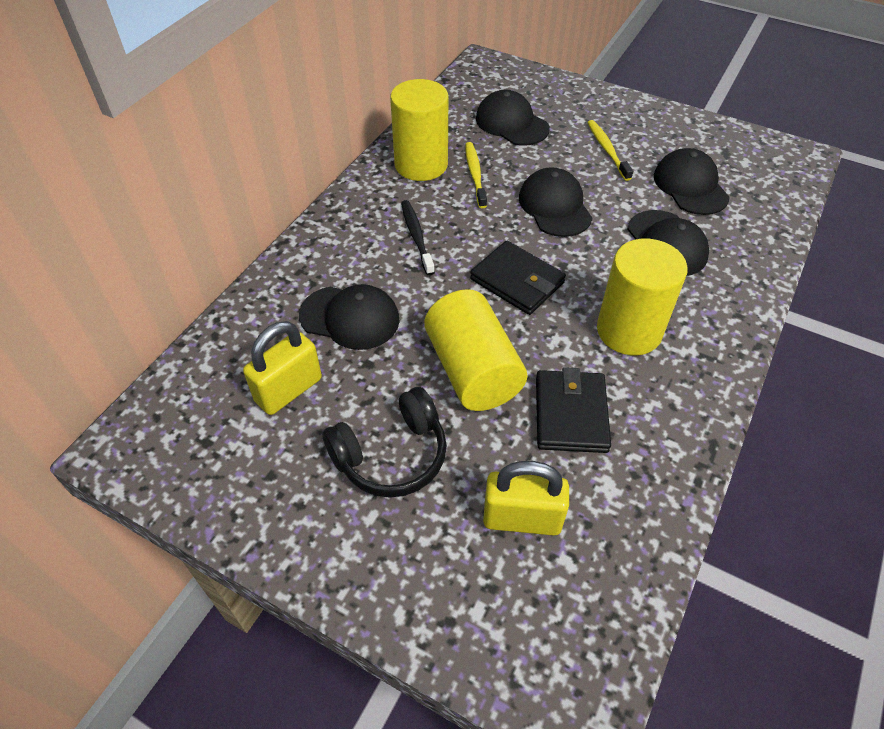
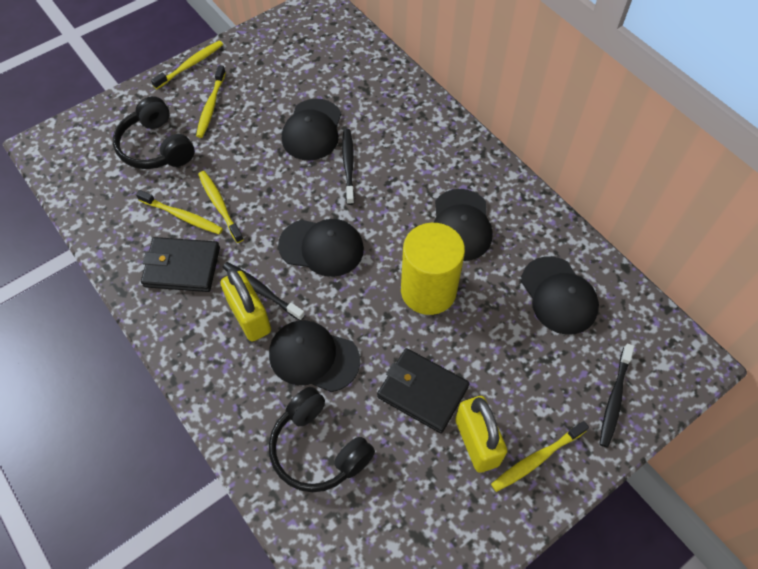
black headphones: [322,387,447,498] = 1 -> [113,96,195,169] [269,387,375,492] = 2
black toothbrush: [401,200,435,275] = 1 -> [222,262,305,321] [342,129,355,205] [599,344,634,448] = 3
yellow cylinder: [390,79,448,181] [424,289,527,411] [597,239,688,355] = 3 -> [401,223,465,315] = 1
yellow toothbrush: [465,142,487,208] [587,120,633,181] = 2 -> [136,190,223,235] [151,41,223,89] [196,66,226,138] [198,171,244,243] [491,421,589,492] = 5

